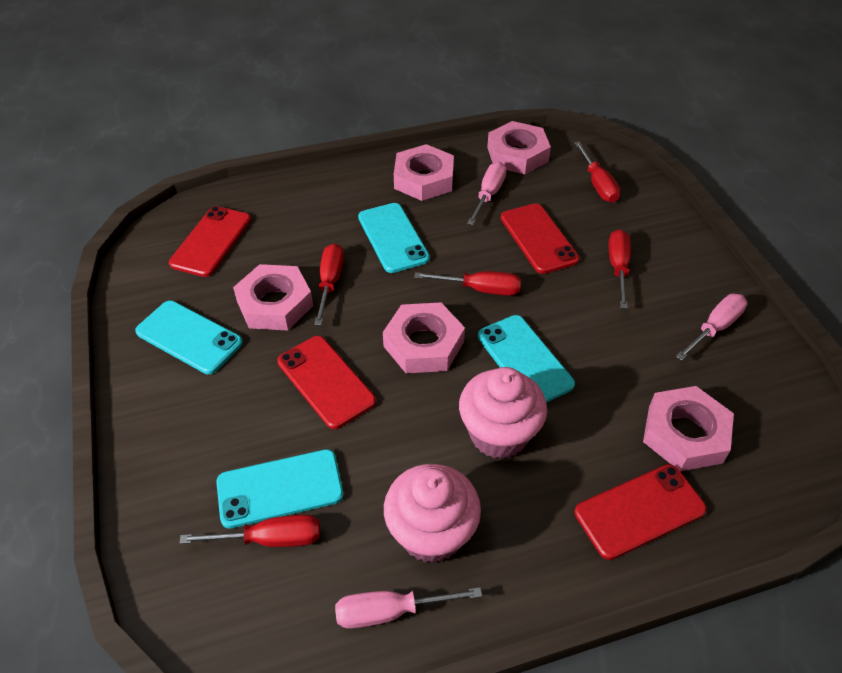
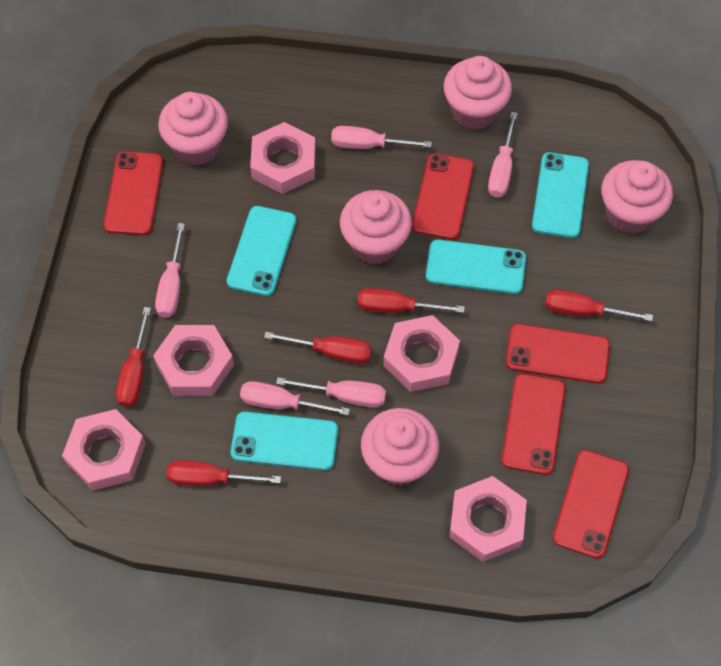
pink cupcake: [384,464,481,563] [459,367,547,459] = 2 -> [158,92,228,166] [340,190,412,264] [361,408,439,486] [443,56,512,130] [601,160,673,234] = 5
pink screwdriver: [335,587,482,629] [467,162,507,225] [676,294,748,361] = 3 -> [155,223,185,318] [240,381,350,415] [276,377,386,407] [331,126,432,149] [488,112,518,197] = 5
red phone: [169,206,251,277] [277,336,376,429] [501,203,579,274] [574,464,707,560] = 4 -> [103,151,163,235] [412,153,474,240] [501,374,566,475] [506,324,610,384] [553,450,629,559] = 5

